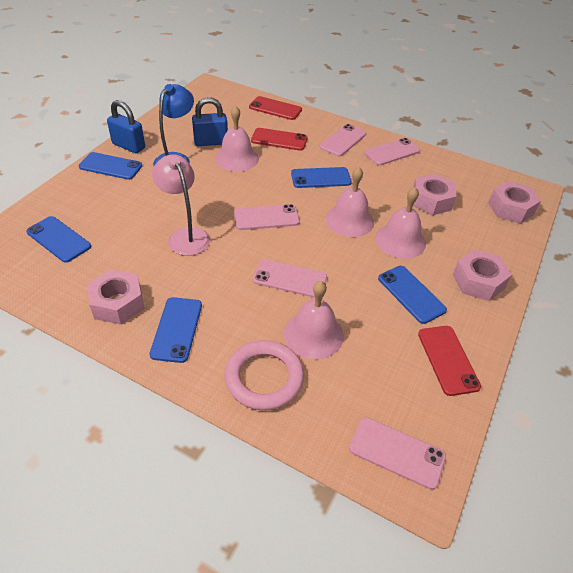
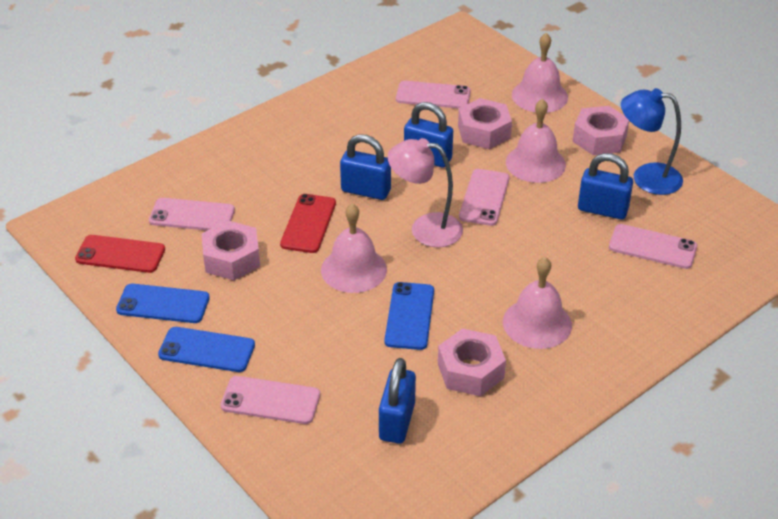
blue padlock: [107,100,145,153] [192,97,228,146] = 2 -> [340,134,391,200] [379,358,416,444] [404,102,453,168] [578,153,633,219] = 4
blue phone: [26,216,91,263] [79,152,142,180] [149,297,202,363] [291,167,352,188] [378,266,447,324] = 5 -> [116,284,210,323] [158,327,255,372] [384,282,434,350] = 3
pink ring: [225,340,304,410] = 1 -> none = 0
red phone: [249,96,302,120] [251,128,307,151] [418,326,481,396] = 3 -> [75,235,165,273] [280,194,336,253] = 2

